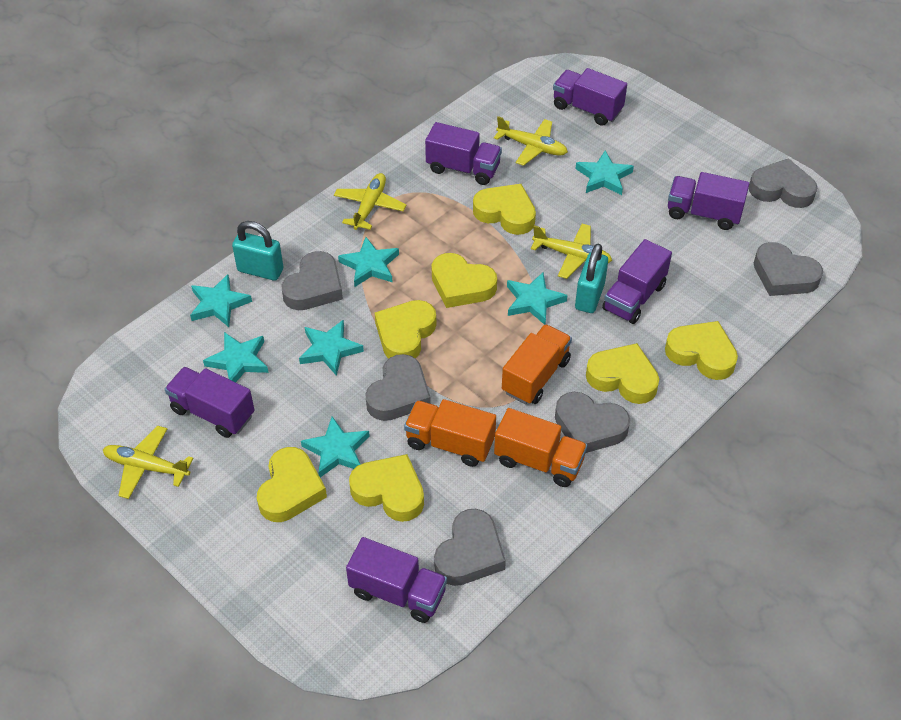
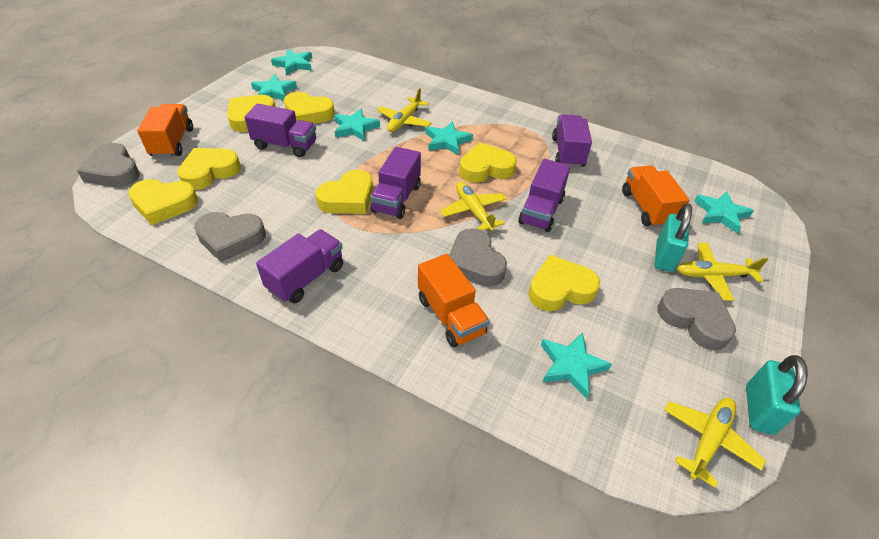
grey heart: [282,251,343,310] [365,354,431,421] [434,509,506,586] [555,392,630,453] [749,158,817,208] [754,242,823,296] = 6 -> [77,143,140,187] [194,212,266,262] [449,228,507,287] [657,288,736,350] = 4
purple truck: [165,367,254,438] [346,537,447,623] [425,122,502,185] [553,68,627,126] [602,239,672,324] [668,172,749,230] = 6 -> [245,104,316,157] [256,229,343,303] [370,147,421,219] [518,159,571,232] [552,114,592,168] = 5
turquoise star: [190,274,252,327] [203,332,268,382] [299,319,364,376] [301,416,370,477] [338,237,399,287] [507,272,567,324] [576,151,634,195] = 7 -> [251,74,297,101] [271,49,312,75] [334,109,380,141] [426,121,473,155] [541,332,612,399] [694,191,754,234] = 6

